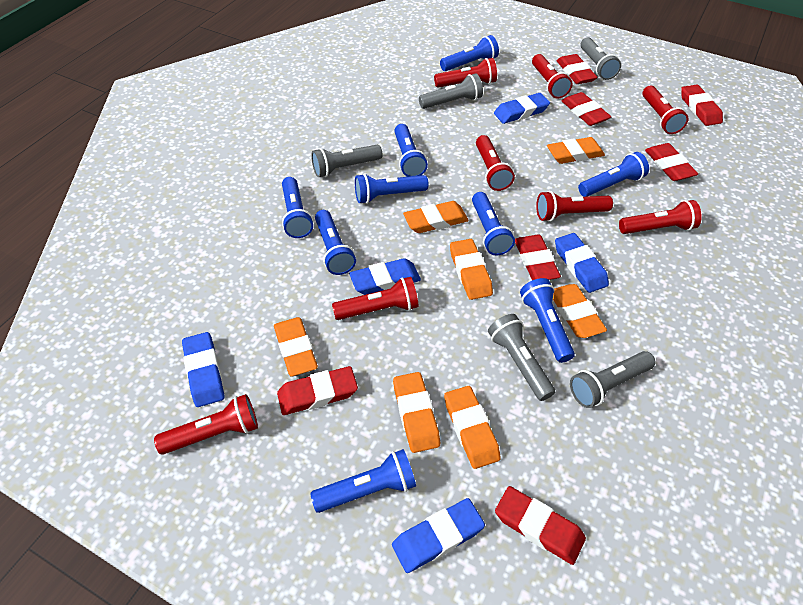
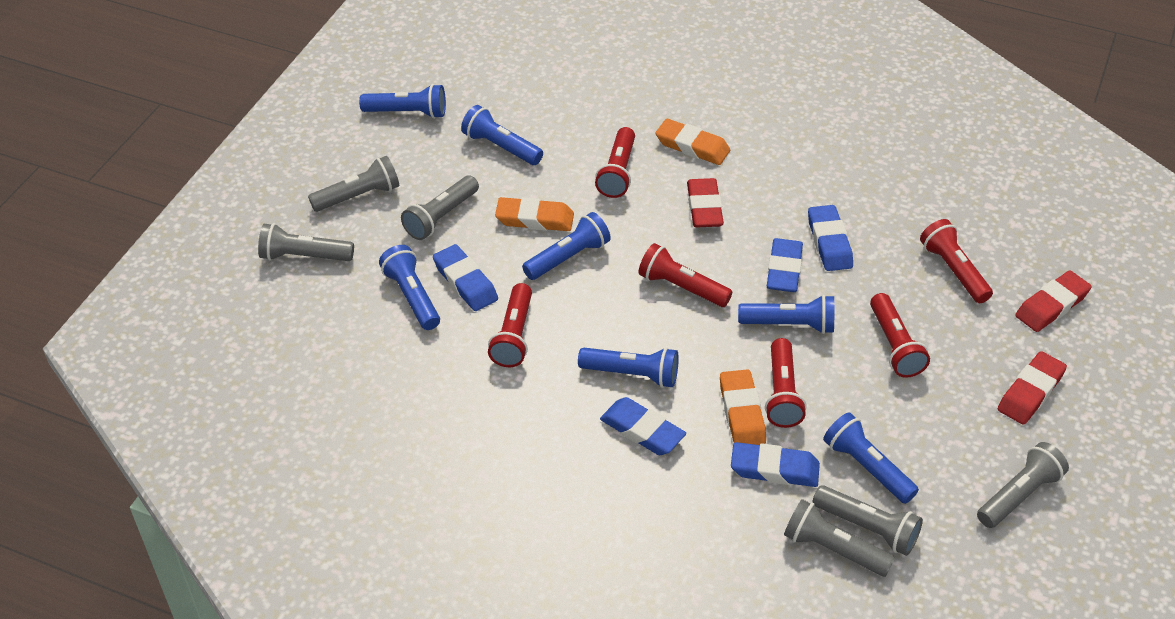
blue flashlight: [282,177,313,238] [310,449,416,513] [315,210,356,275] [355,174,429,204] [394,124,428,177] [440,35,499,71] [472,192,515,256] [520,278,575,363] [578,152,649,197] = 9 -> [359,84,446,119] [379,245,440,330] [461,105,543,165] [522,212,611,280] [578,347,679,388] [738,295,834,334] [823,412,919,504] = 7
grey flashlight: [311,145,383,177] [419,74,483,109] [488,314,555,401] [570,351,655,408] [580,37,621,80] = 5 -> [258,223,354,261] [308,156,399,212] [401,175,479,240] [784,499,895,577] [813,485,923,556] [977,442,1069,528] = 6
orange eraser: [274,317,318,377] [393,372,440,453] [403,201,469,233] [444,386,501,469] [450,239,493,300] [547,137,605,164] [553,284,607,338] = 7 -> [495,197,574,231] [655,119,730,165] [720,369,766,445] = 3
red eraser: [277,366,358,415] [495,486,586,565] [515,235,561,280] [557,54,598,84] [562,92,611,126] [645,143,698,181] [681,85,723,126] = 7 -> [687,178,724,227] [998,351,1067,425] [1015,271,1092,332] = 3
red flashlight: [154,394,258,455] [332,277,419,320] [434,58,497,87] [476,135,515,191] [532,54,573,98] [536,191,613,222] [619,200,702,234] [642,86,688,134] = 8 -> [488,283,532,367] [595,127,635,198] [638,243,732,307] [765,338,807,428] [870,293,930,378] [920,219,993,303] = 6

